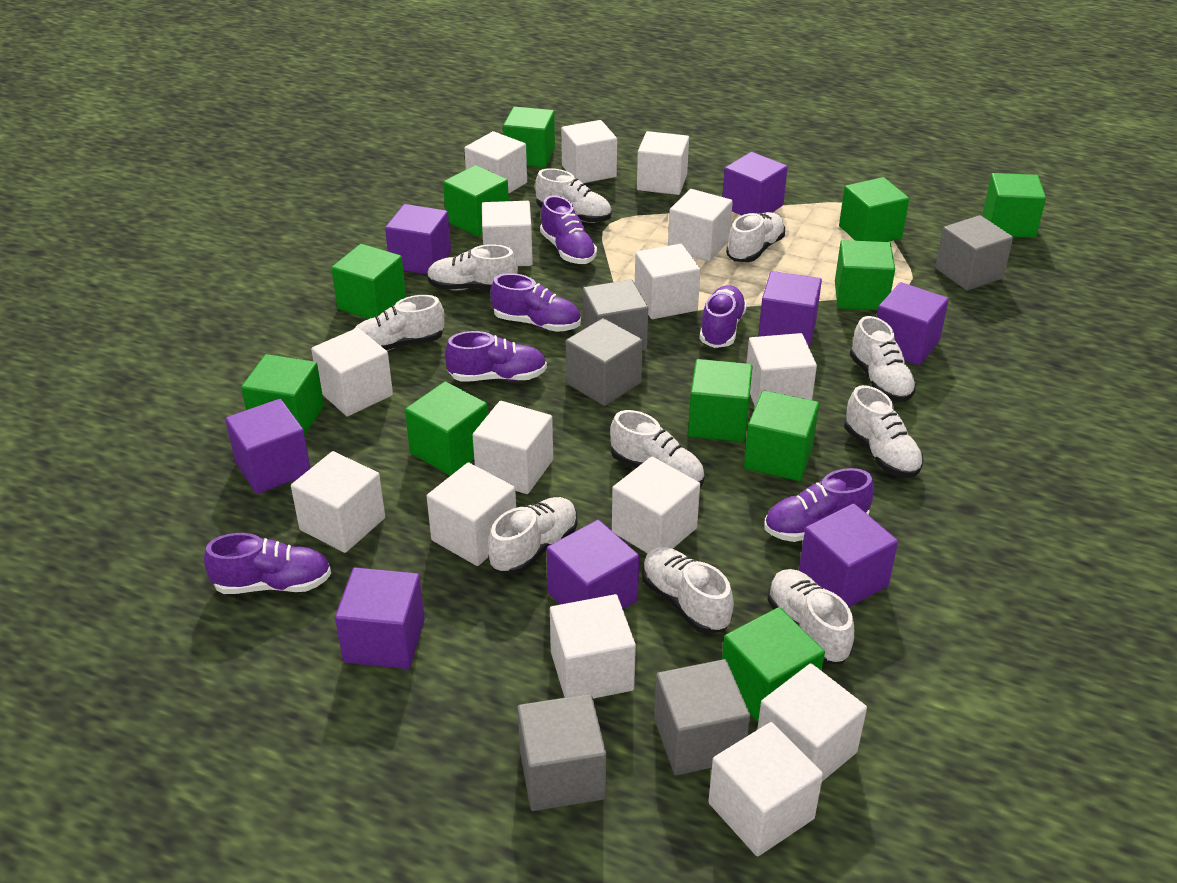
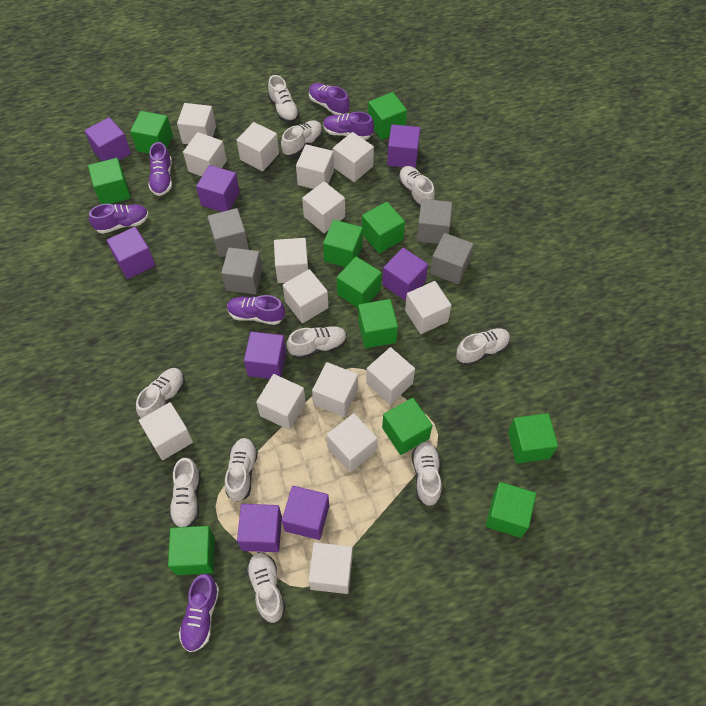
grey cube: [517,694,606,811] [566,318,643,406] [583,279,648,350] [654,659,750,775] [935,215,1013,291] = 5 -> [207,208,249,257] [221,247,263,294] [417,199,452,244] [430,233,474,284] = 4

